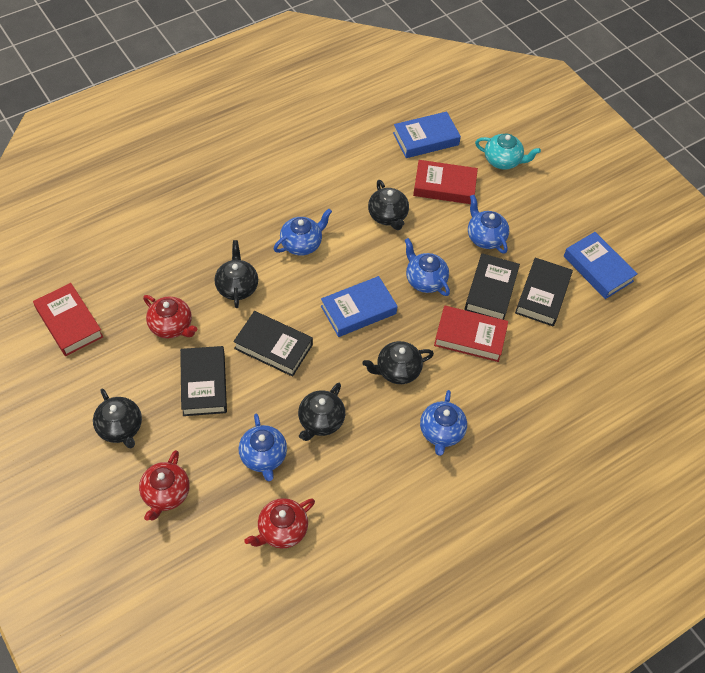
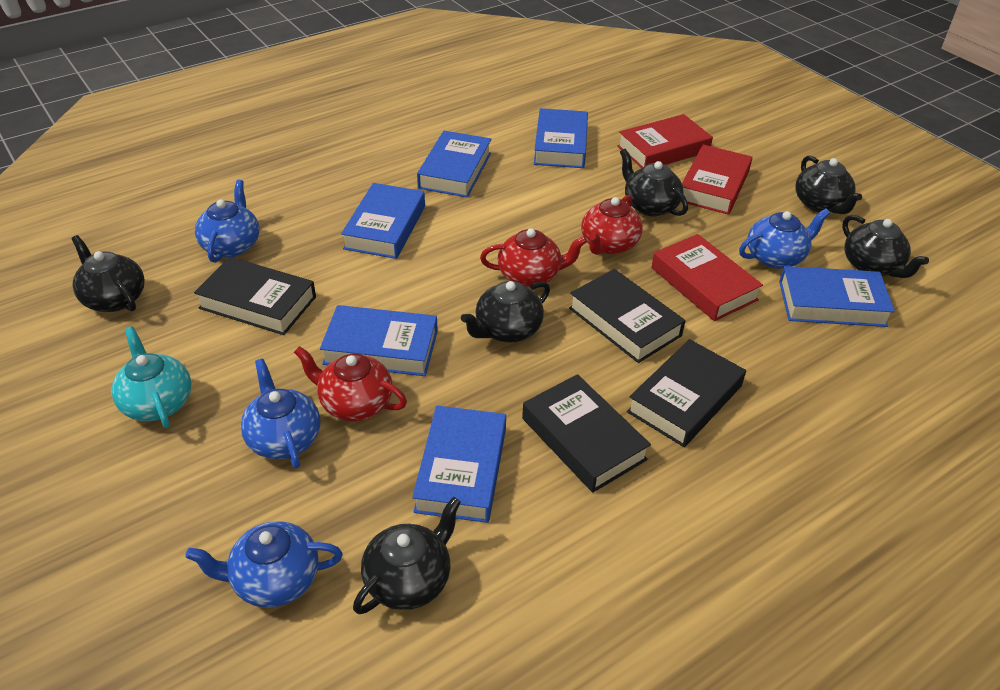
black teapot: [93,389,142,448] [214,240,258,308] [298,383,345,441] [362,341,434,384] [368,180,409,230] = 5 -> [71,235,145,312] [353,497,461,614] [461,281,550,343] [620,149,688,217] [795,155,862,214] [842,215,929,278] = 6
blue book: [321,276,398,337] [393,111,461,158] [564,232,637,299] = 3 -> [320,305,438,376] [341,183,425,259] [412,406,506,523] [417,131,491,198] [534,108,588,168] [779,266,895,327] = 6
blue teapot: [238,414,287,481] [274,209,332,256] [405,238,450,296] [420,390,467,456] [468,195,509,254] = 5 -> [185,521,343,608] [195,179,259,263] [241,358,320,468] [739,209,830,269] = 4

